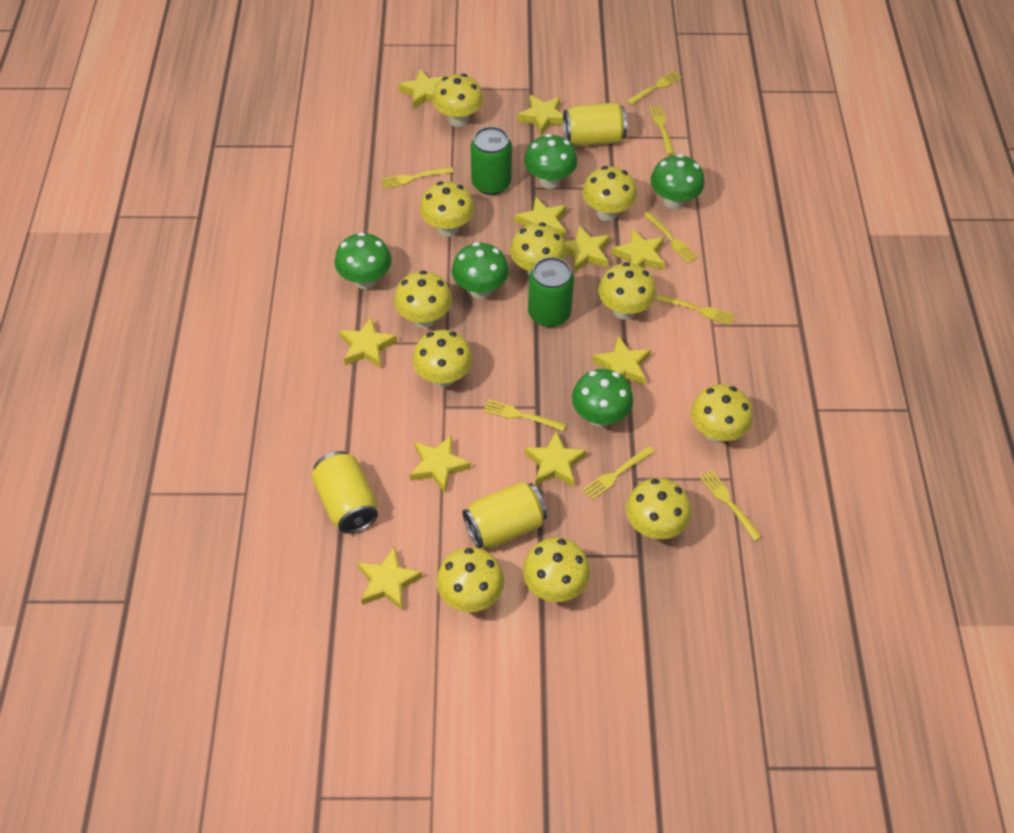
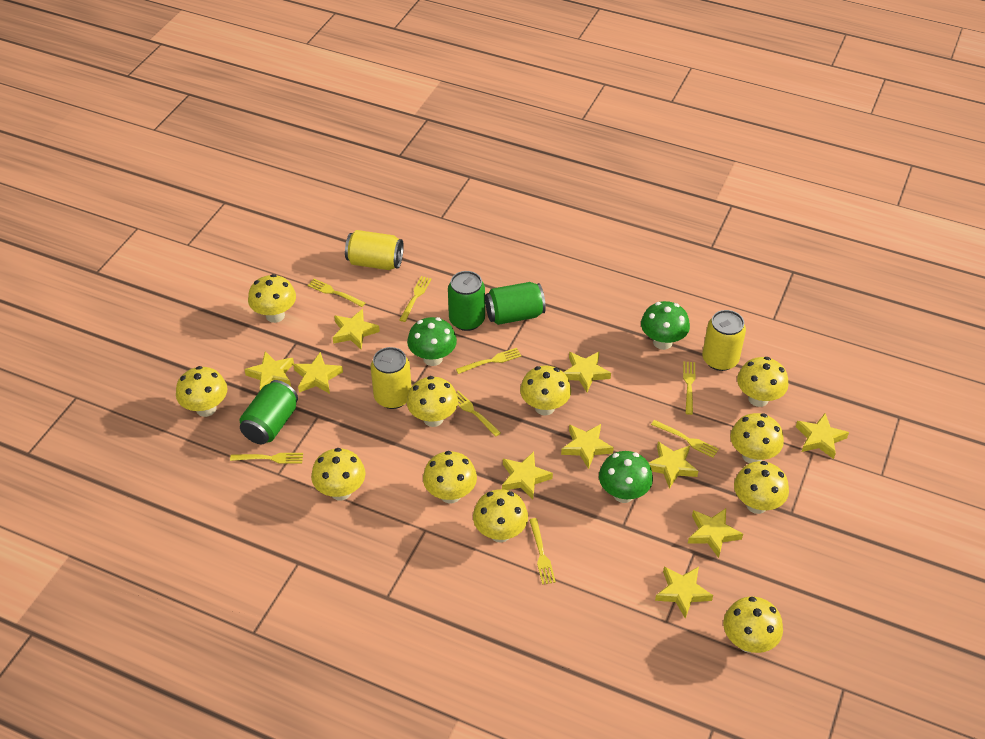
green can: [471,126,512,195] [528,257,574,327] = 2 -> [240,380,298,444] [448,271,485,331] [485,282,546,325] = 3
green mushroom: [334,232,392,289] [452,242,509,299] [524,134,577,189] [572,369,633,427] [651,154,705,210] = 5 -> [407,317,457,366] [599,451,653,503] [641,301,690,350] = 3

